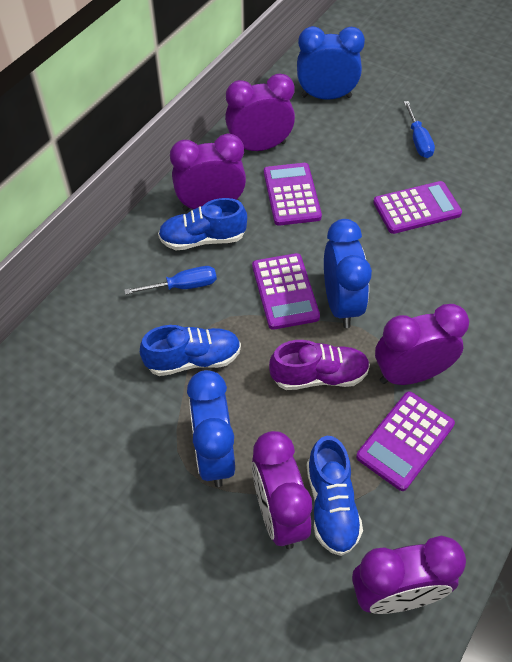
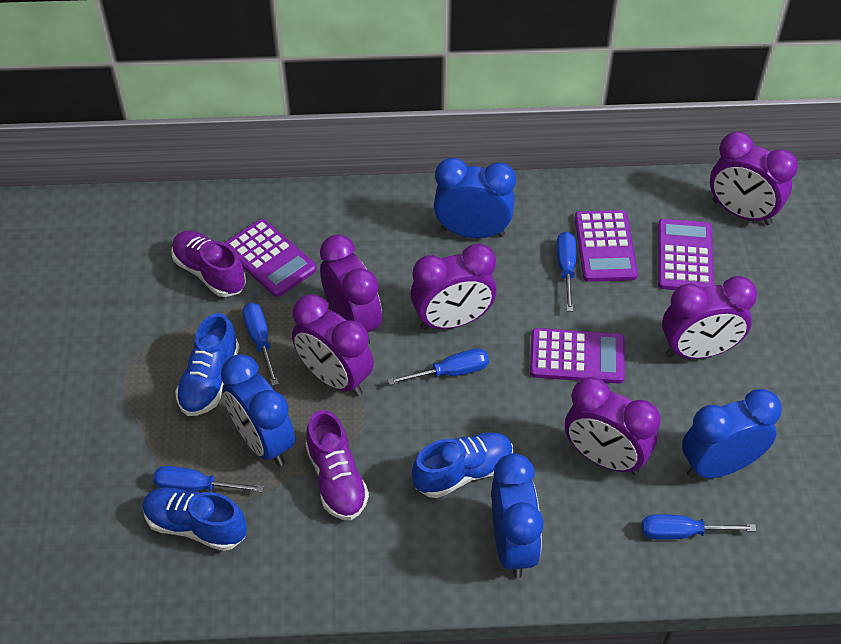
blue clock: [187,370,235,487] [297,26,365,100] [324,219,372,328] = 3 -> [221,355,295,466] [434,157,516,238] [492,453,544,578] [682,389,782,479] = 4
blue screwdriver: [124,266,217,295] [404,101,435,158] = 2 -> [153,466,264,493] [242,303,279,386] [388,349,489,385] [556,232,576,312] [642,514,756,540] = 5
purple clock: [170,133,246,211] [225,73,295,151] [252,431,312,549] [352,536,466,614] [375,304,469,385] = 5 -> [292,294,374,396] [320,235,382,344] [411,244,497,330] [565,377,661,474] [662,276,757,359] [710,132,798,225] = 6
purple shoe: [269,340,370,390] = 1 -> [171,231,246,297] [305,410,369,520] = 2

